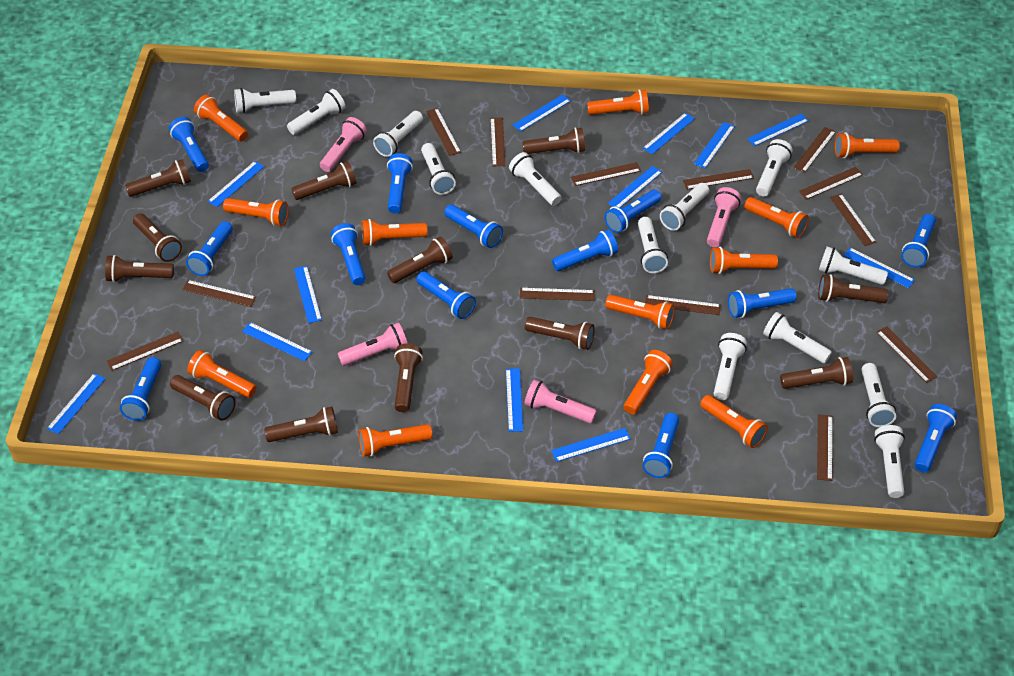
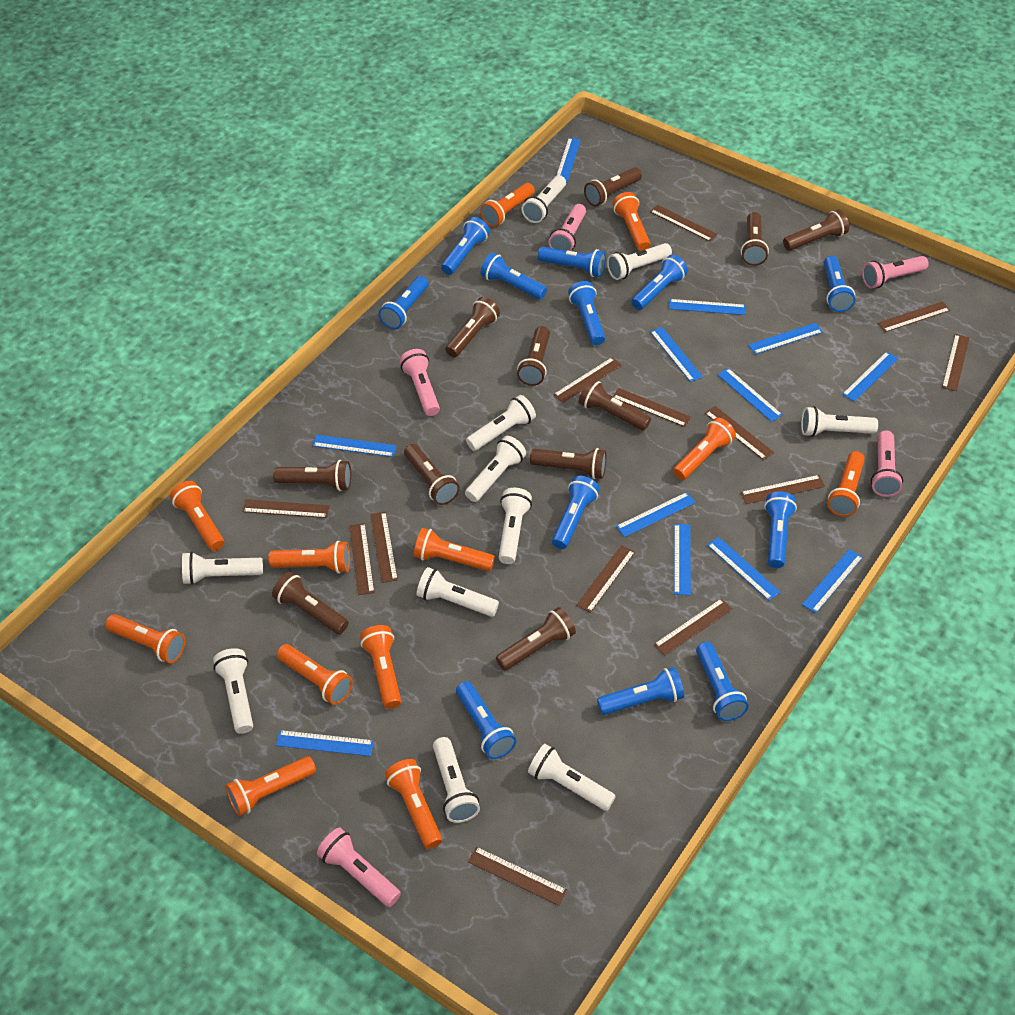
blue flashlight: [120,357,162,421] [169,117,209,172] [186,221,233,276] [331,223,366,285] [387,153,413,213] [416,271,476,319] [444,204,503,248] [552,229,618,271] [605,190,662,233] [643,413,679,478] [728,288,797,318] [901,214,936,267] [914,404,957,472] = 13 -> [379,276,429,329] [441,217,490,275] [456,681,516,759] [481,253,547,299] [538,247,606,277] [552,476,600,549] [568,281,605,345] [597,667,684,715] [632,255,688,310] [696,642,749,721] [764,491,797,568] [824,256,855,312] = 12
brown flashlight: [105,255,174,282] [125,159,191,197] [133,213,182,262] [170,375,236,421] [264,407,338,442] [291,161,356,200] [387,237,453,283] [394,343,423,412] [522,128,585,154] [525,317,595,350] [780,357,853,389] [818,274,888,303] = 12 -> [272,572,349,634] [273,460,351,491] [404,444,460,505] [446,297,500,357] [496,607,576,670] [517,326,550,386] [530,448,607,479] [579,379,651,431] [584,167,642,206] [741,212,769,266] [783,209,849,251] = 11
pink flashlight: [320,117,367,172] [338,323,407,366] [524,379,597,423] [707,187,741,247] = 4 -> [317,827,401,907] [400,349,440,416] [549,204,586,251] [862,256,929,289] [871,430,903,497] = 5
white flashlight: [234,88,296,113] [287,89,345,135] [373,111,423,157] [421,143,456,195] [509,152,561,206] [638,217,668,273] [660,183,709,231] [714,333,747,400] [756,139,793,197] [763,312,832,363] [819,247,888,285] [861,363,896,427] [874,425,905,498] = 13 -> [182,552,263,585] [213,648,253,734] [417,567,499,617] [433,737,480,823] [465,436,526,502] [466,395,536,451] [498,488,532,564] [522,175,566,223] [528,744,616,811] [607,243,672,280] [801,406,878,437] = 11

